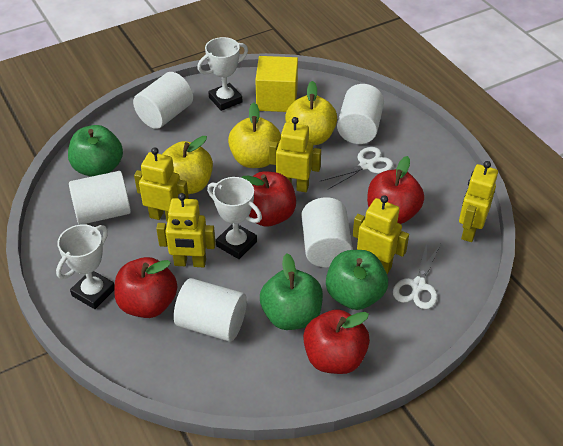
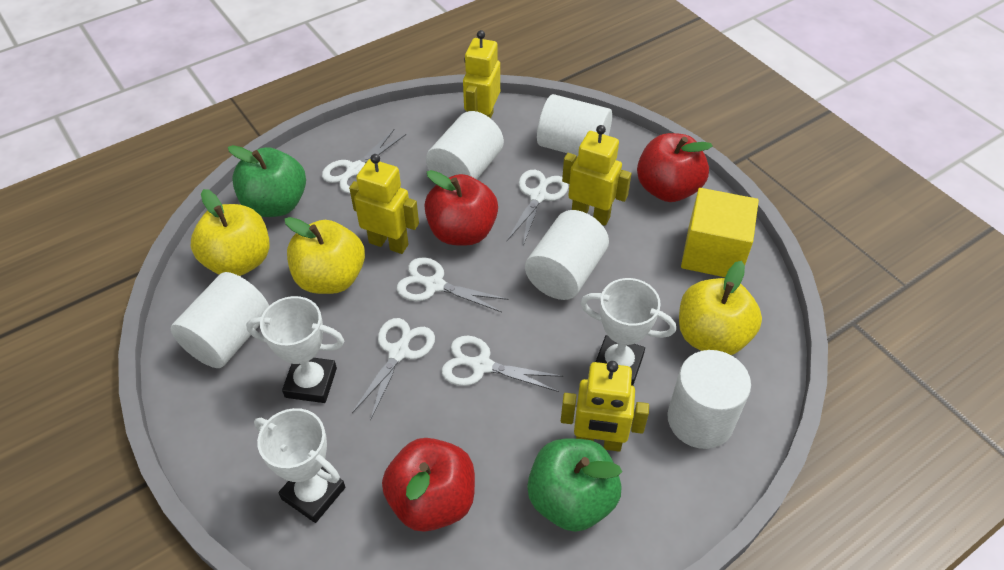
green apple: [68,125,123,177] [260,253,323,330] [326,250,388,310] = 3 -> [228,145,306,217] [527,439,622,532] = 2
red apple: [114,257,177,318] [241,171,296,227] [303,309,370,374] [367,156,424,224] = 4 -> [382,438,475,532] [424,170,498,246] [637,133,713,202] = 3
white scissors: [321,147,393,190] [393,243,441,309] = 2 -> [322,129,406,193] [352,318,435,421] [397,258,509,312] [442,336,563,392] [506,170,568,246] = 5
yellow robot: [134,147,189,222] [156,193,216,268] [269,117,321,192] [353,195,409,274] [459,161,498,242] = 5 -> [349,154,419,254] [463,30,500,118] [561,361,649,452] [562,125,632,226] = 4

